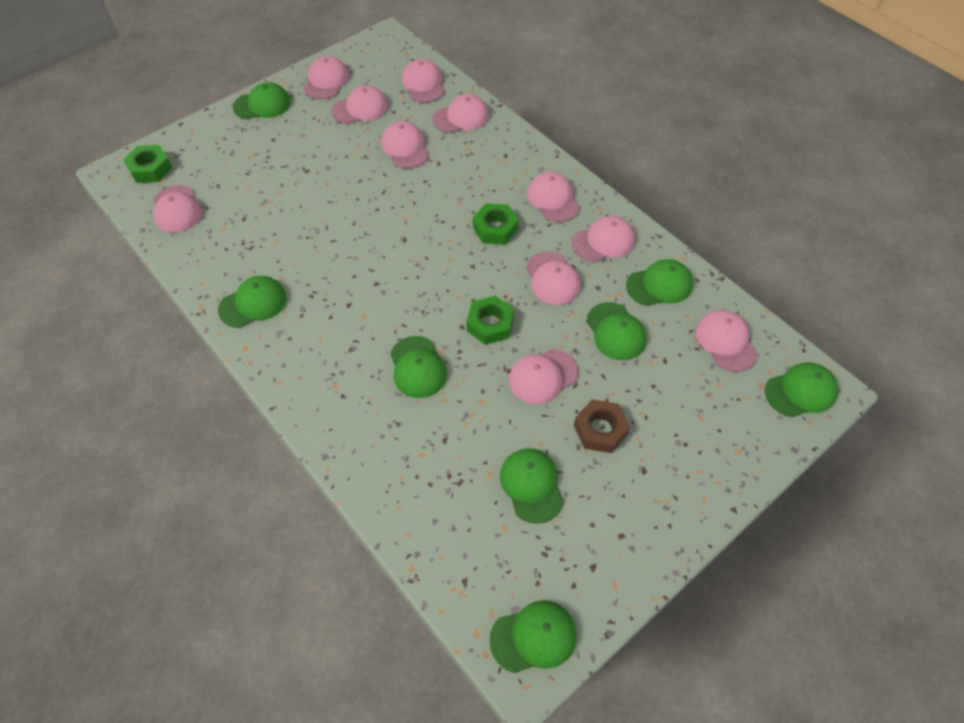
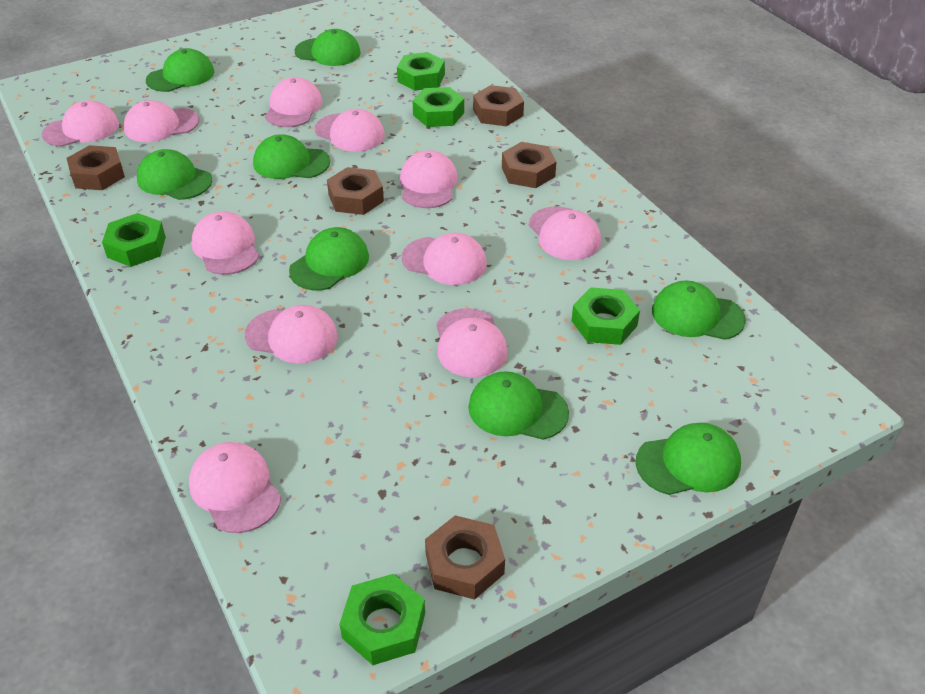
brown nut: [574,399,630,453] = 1 -> [67,145,125,190] [327,167,384,215] [425,515,505,600] [473,85,524,126] [502,142,556,188] = 5
green nut: [123,145,172,183] [466,296,514,345] [473,203,519,245] = 3 -> [102,213,166,267] [340,574,425,665] [397,52,445,91] [412,87,464,127] [572,287,640,345] = 5

